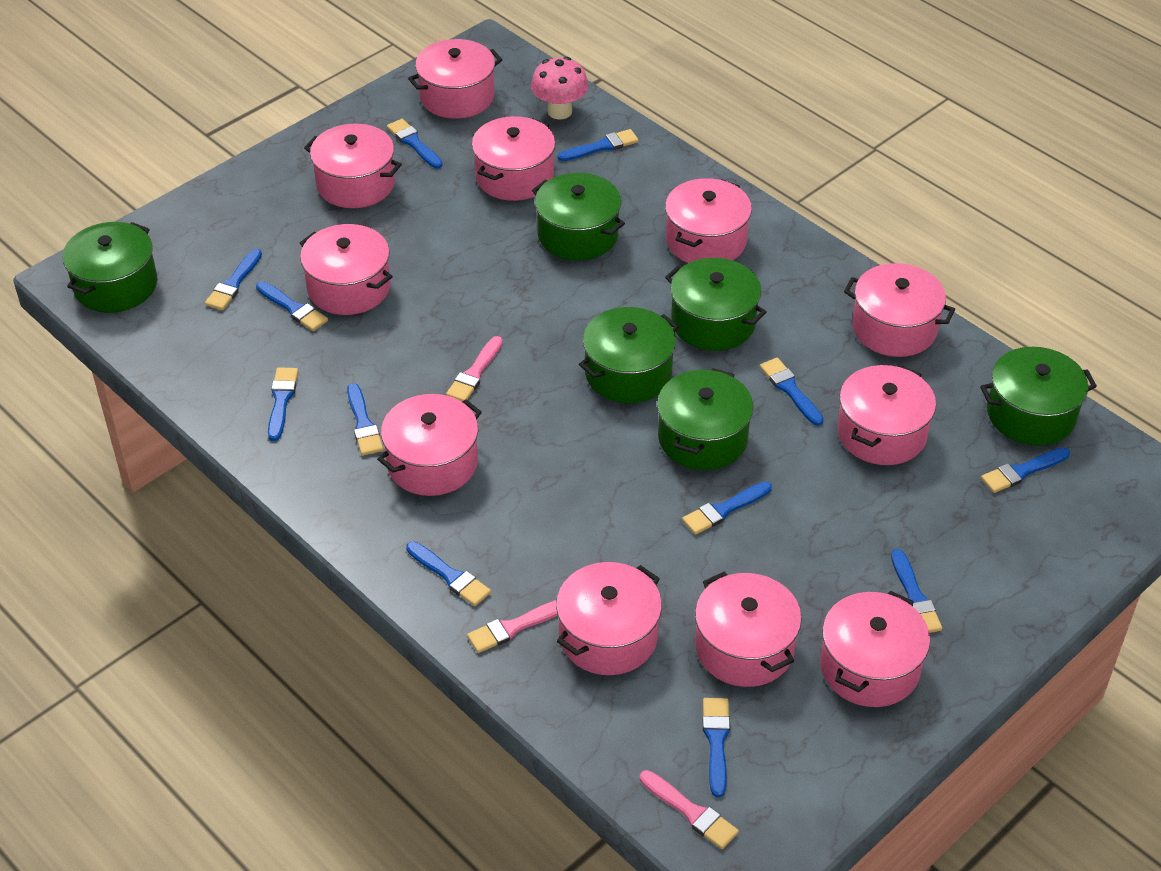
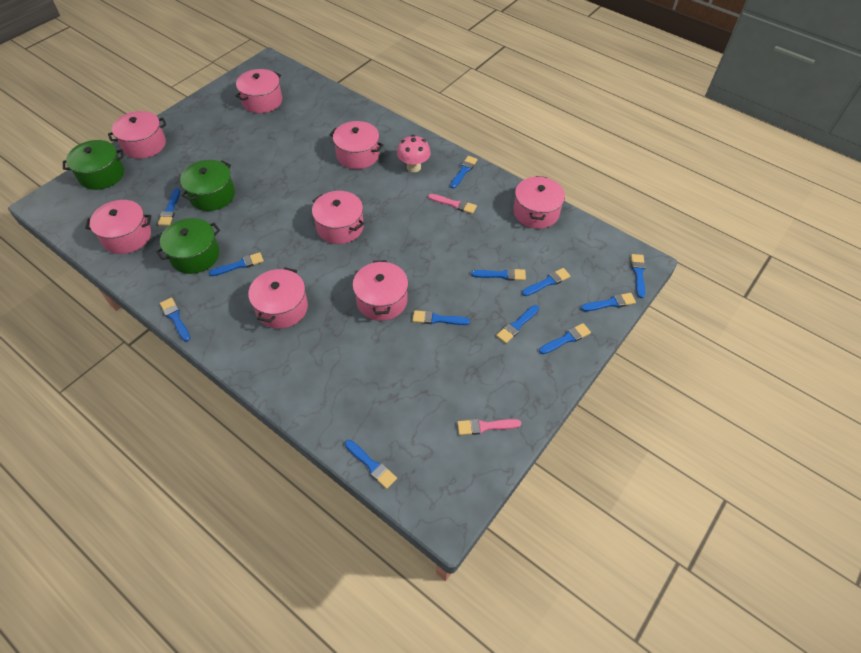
green pot: [62,222,157,313] [532,173,625,260] [579,307,679,403] [657,368,753,470] [665,258,766,351] [980,347,1097,446] = 6 -> [63,140,124,190] [156,218,220,274] [180,160,235,211] = 3
pink brush: [446,336,503,401] [467,600,558,653] [640,770,739,849] = 3 -> [428,194,477,214] [457,419,521,435] = 2
pink pot: [300,224,393,315] [304,124,402,208] [377,394,482,496] [408,39,502,119] [472,116,555,201] [556,562,662,675] [665,178,752,263] [695,572,802,687] [820,591,930,707] [837,365,936,465] [844,263,955,357] = 11 -> [85,200,151,254] [108,111,166,159] [235,69,282,113] [248,267,308,329] [312,191,364,244] [330,121,383,169] [353,260,408,321] [514,176,565,229] = 8

